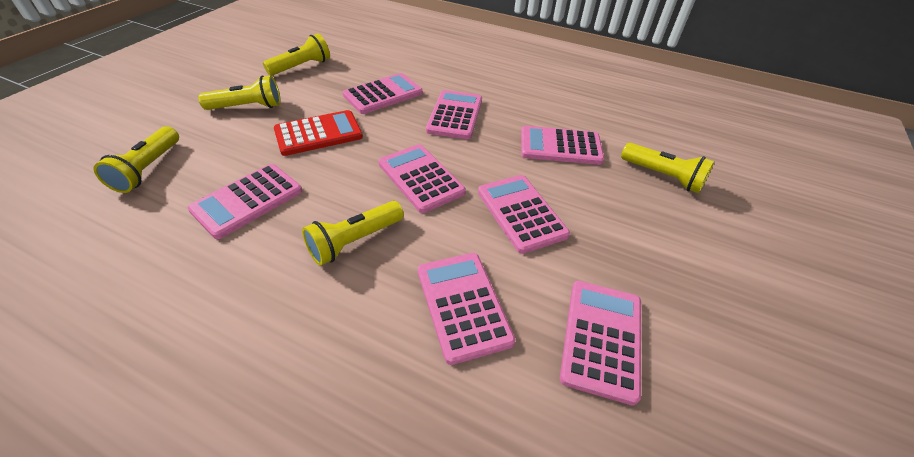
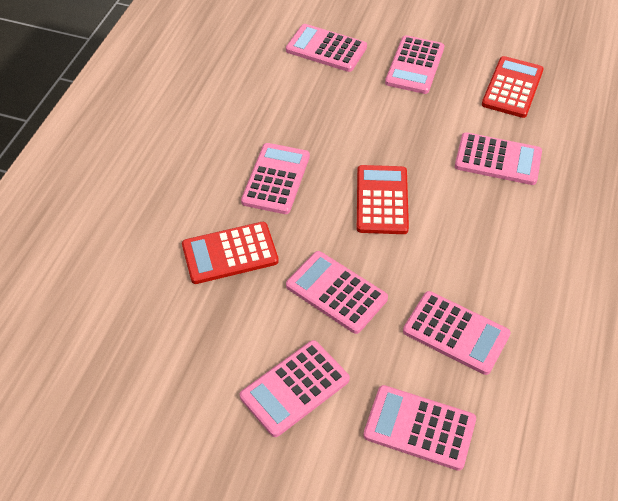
red calculator: [274,110,363,156] = 1 -> [182,222,279,284] [357,165,409,234] [482,56,544,118] = 3
yellow flashlight: [93,126,179,193] [198,76,281,110] [263,33,330,76] [302,201,404,266] [621,143,714,193] = 5 -> none = 0

